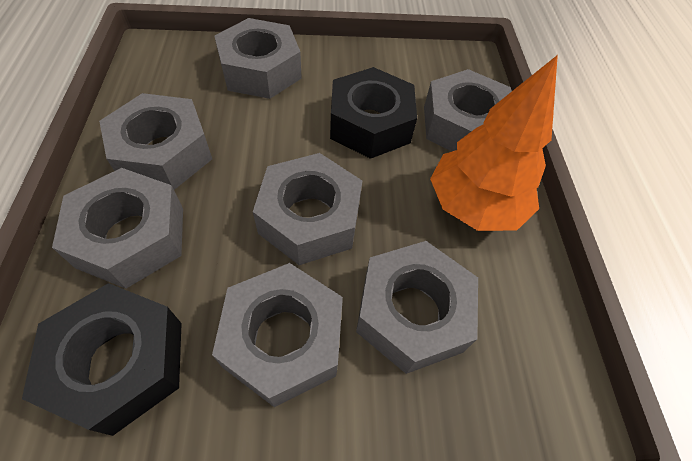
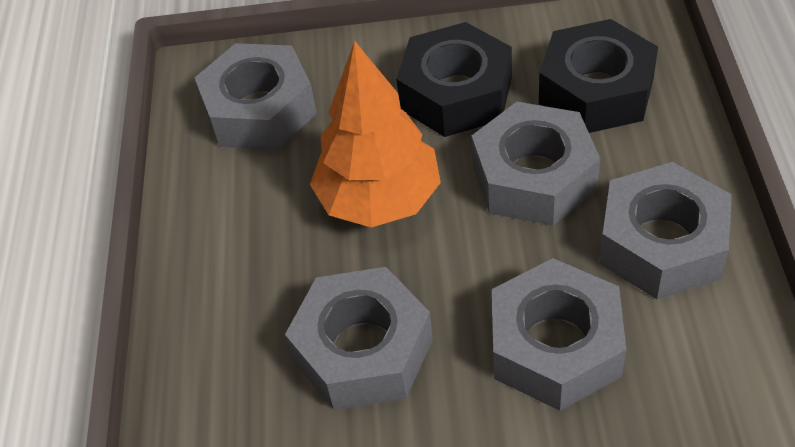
grey nut: [52,168,183,289] [99,93,212,190] [212,263,343,407] [215,18,302,99] [253,153,362,265] [356,241,478,374] [424,69,512,151] = 7 -> [195,43,317,150] [285,267,433,410] [472,102,600,226] [492,258,626,411] [599,162,732,299] = 5

